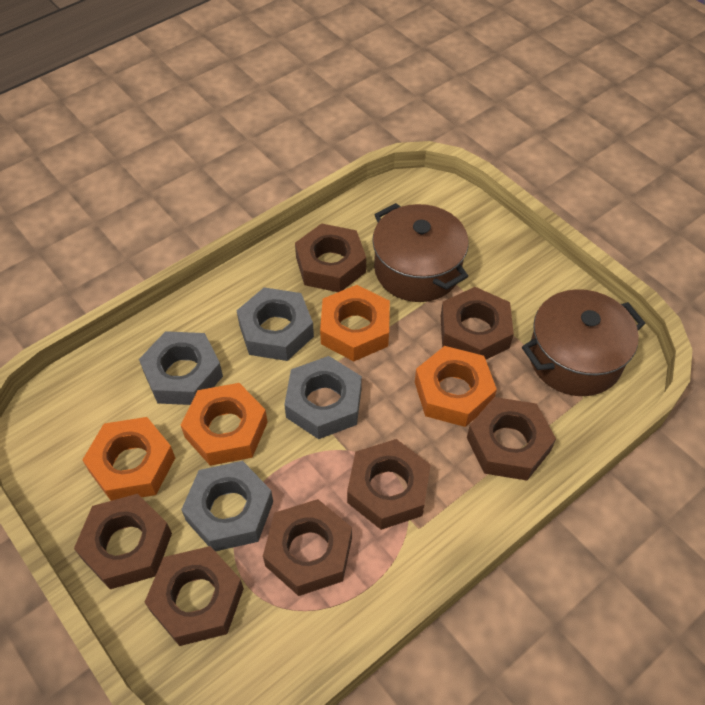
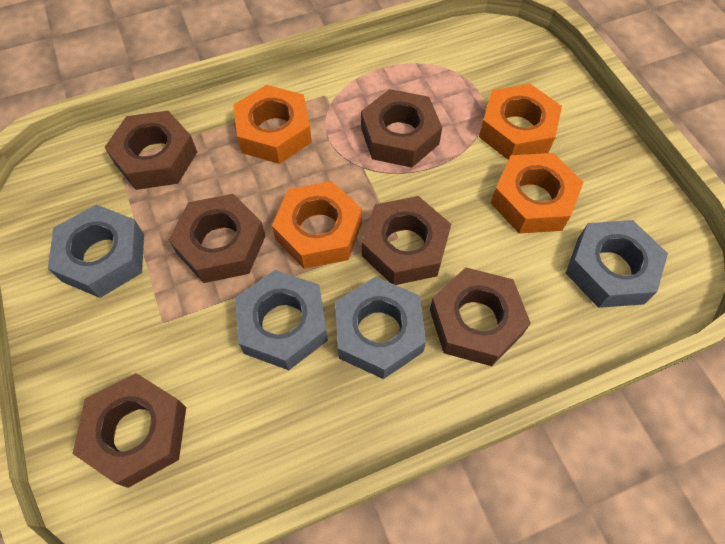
brown nut: [74,494,172,589] [145,546,244,646] [263,499,352,596] [295,223,366,292] [347,439,431,530] [441,287,514,360] [467,397,556,480] = 7 -> [73,373,186,488] [104,111,197,190] [169,194,265,283] [361,89,442,168] [362,196,451,285] [430,267,531,366] = 6
brown pot: [372,203,469,302] [522,289,646,396] = 2 -> none = 0

